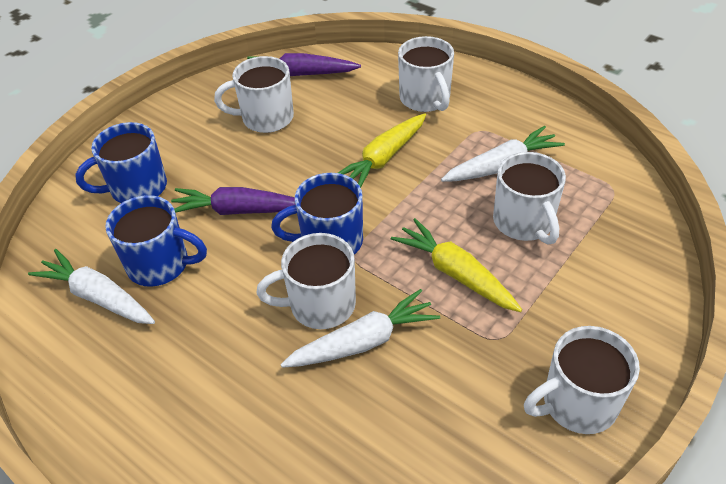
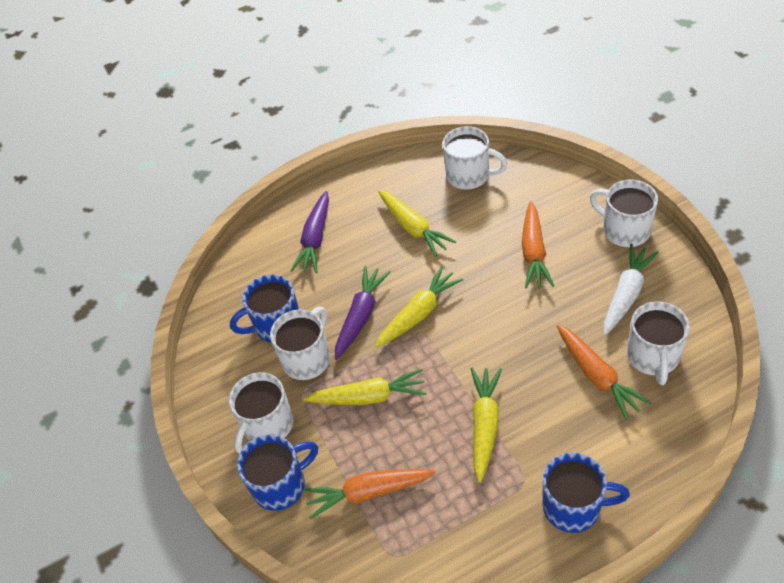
orange carrot: none = 0 -> [304,469,436,519] [522,201,554,289] [557,325,651,420] = 3
white carrot: [28,249,155,324] [281,289,440,368] [441,126,565,182] = 3 -> [604,244,659,335] = 1
yellow carrot: [338,113,426,188] [391,218,522,312] = 2 -> [303,369,427,405] [375,266,463,348] [379,190,456,257] [471,368,502,483] = 4

